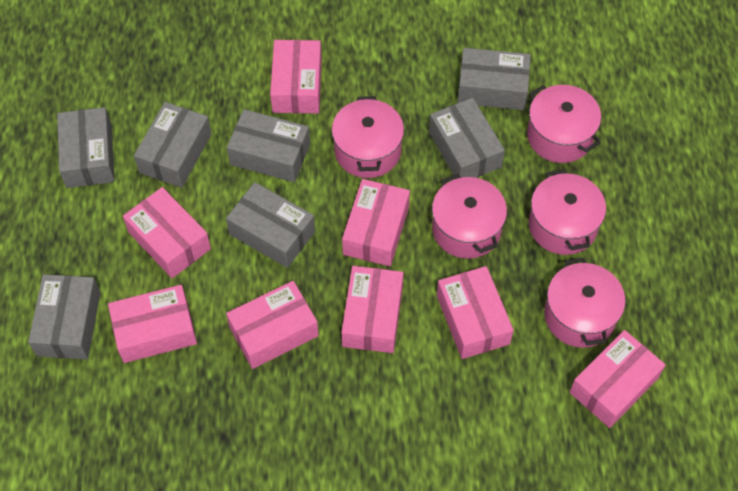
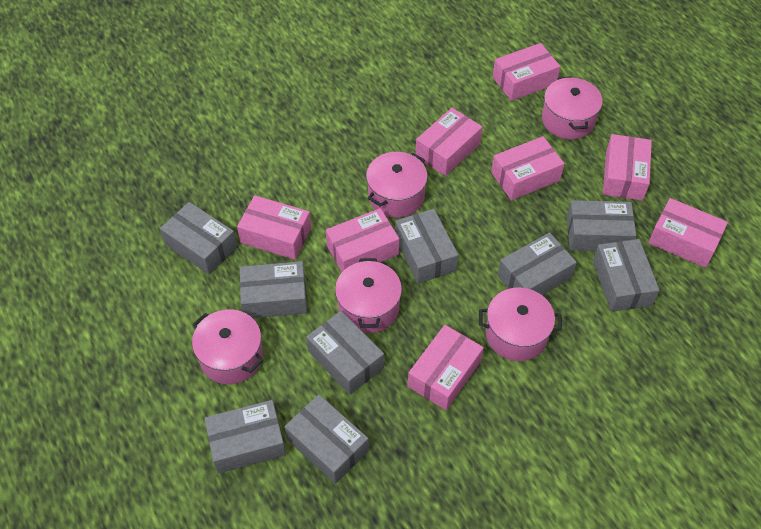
grey box: [28,274,101,359] [57,107,115,188] [134,102,211,188] [226,182,315,268] [227,109,310,182] [429,98,505,179] [457,48,531,110] = 7 -> [160,202,237,275] [204,400,286,474] [240,261,307,318] [284,394,369,484] [306,311,384,395] [395,209,458,284] [497,232,577,295] [567,200,636,251] [593,239,660,312] = 9

